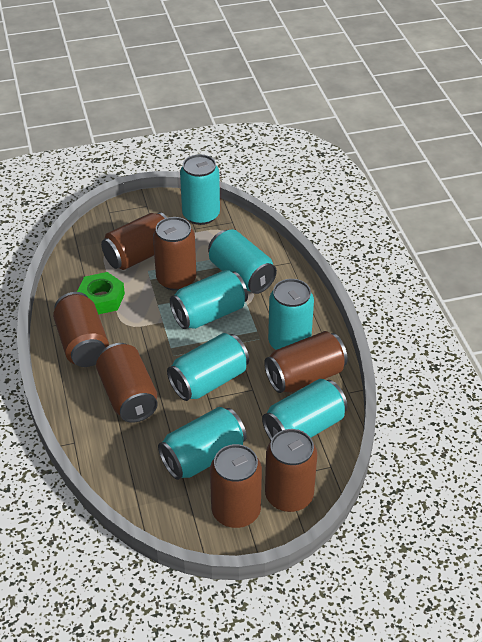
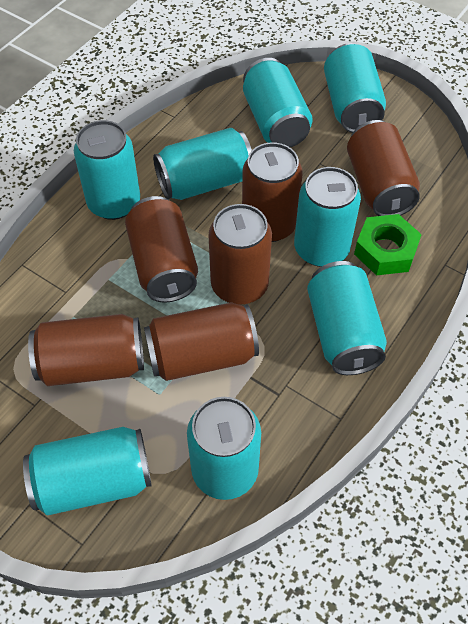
brown can: [53,292,109,367] [96,343,158,423] [101,212,167,270] [153,217,196,291] [210,444,262,528] [264,331,348,393] [265,429,317,512] = 7 -> [28,314,144,386] [125,196,198,303] [144,302,259,381] [209,204,272,305] [242,142,303,242] [347,120,420,216] = 6
turquoise can: [158,407,247,480] [167,333,249,401] [170,270,248,329] [180,154,220,225] [208,230,277,294] [262,379,347,440] [268,279,314,350] = 7 -> [23,427,152,516] [74,120,140,220] [153,128,252,200] [187,397,261,500] [243,58,313,147] [294,167,361,267] [307,261,387,375] [324,43,386,133] = 8

